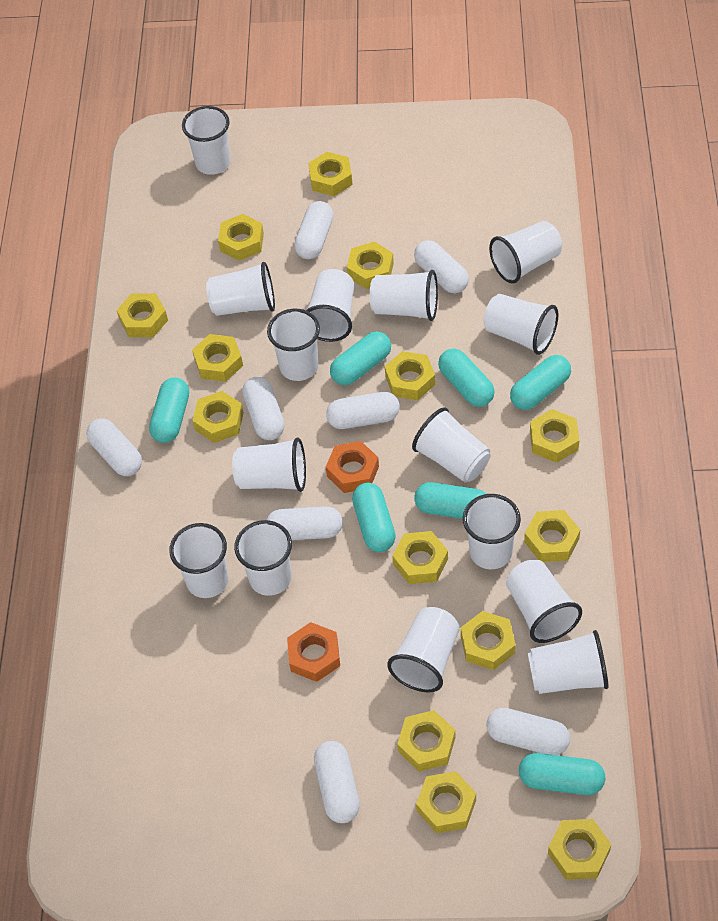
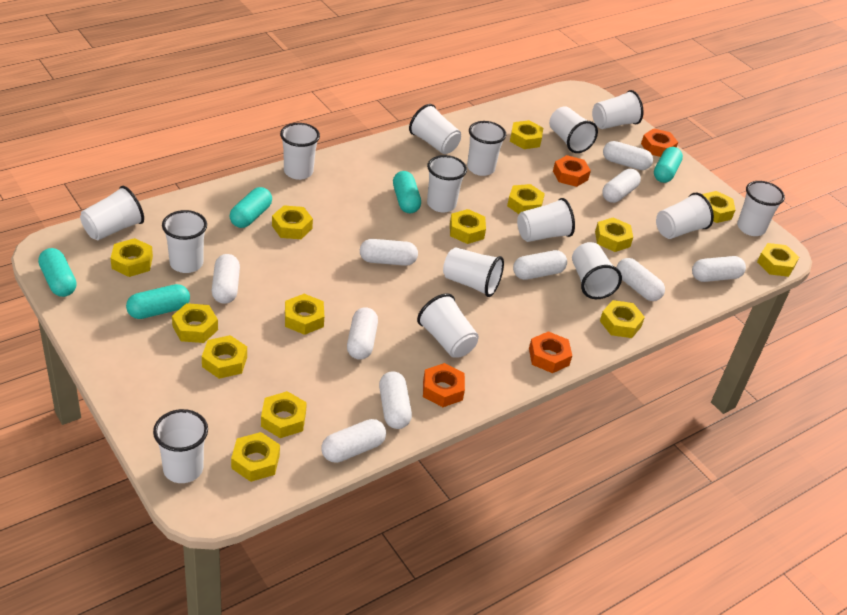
orange nut: [287,622,340,682] [326,441,379,493] = 2 -> [423,363,465,407] [529,331,572,373] [553,155,591,187] [641,128,678,157] = 4
turquoise capsule: [149,377,189,443] [330,331,391,385] [352,483,396,552] [414,482,486,519] [438,349,495,407] [510,355,571,410] [519,753,605,795] = 7 -> [38,248,77,297] [126,284,190,319] [230,187,272,228] [393,171,421,213] [654,147,683,183] = 5
white capsule: [86,418,142,476] [242,377,285,440] [266,506,343,540] [294,201,333,259] [314,741,360,823] [326,392,400,429] [414,240,469,293] [486,708,570,755] = 8 -> [212,254,240,304] [321,419,386,463] [347,307,378,360] [360,239,418,266] [379,371,412,429] [513,250,567,280] [602,169,641,203] [603,141,653,170] [616,258,665,301] [692,256,746,282] = 10

